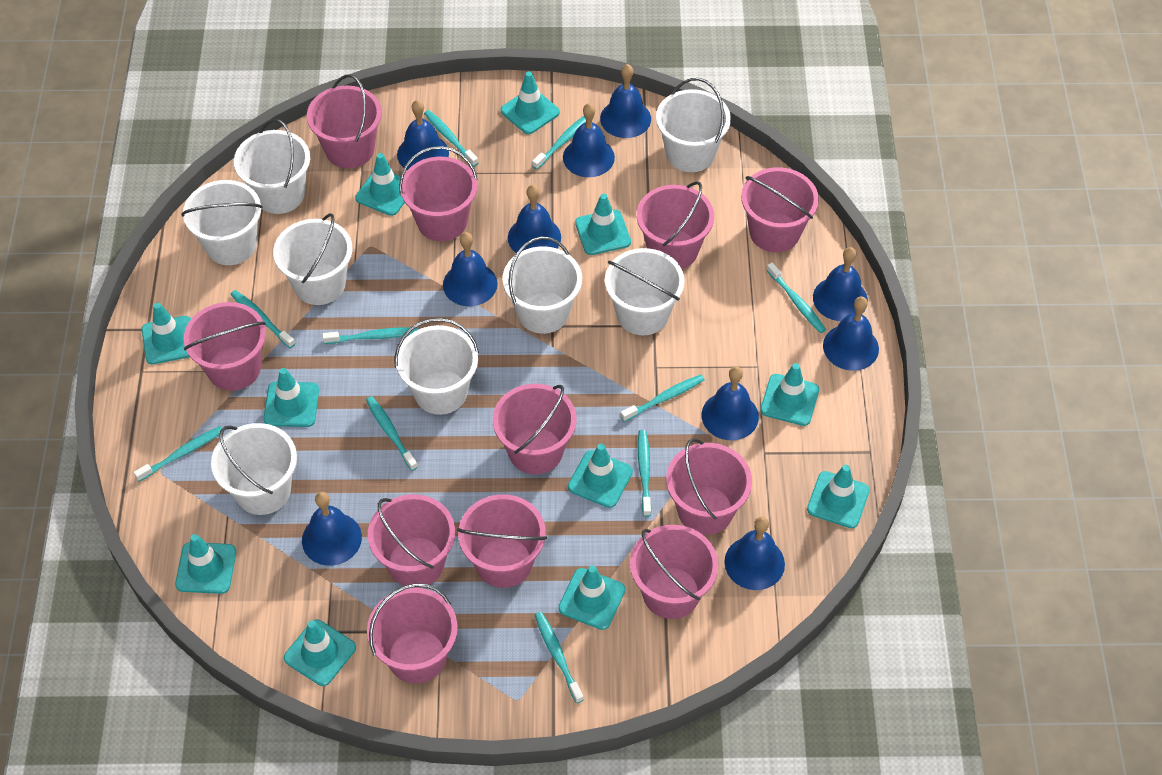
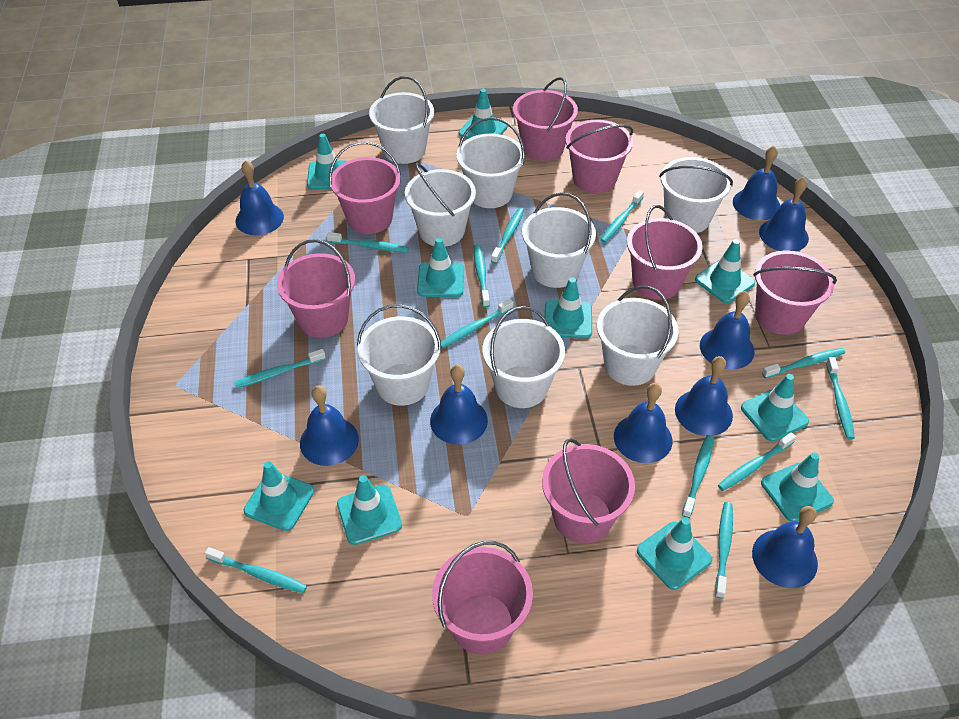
blue bell: [302,492,362,566] [397,100,449,170] [443,232,498,306] [508,185,561,253] [563,103,615,177] [600,64,651,138] [702,366,759,440] [724,516,785,590] [813,247,868,321] [823,297,879,371] = 10 -> [235,160,284,235] [300,385,359,466] [430,365,488,445] [614,383,672,463] [675,356,733,436] [700,291,755,370] [733,146,780,220] [752,506,818,588] [759,177,809,251] = 9
pink bucket: [184,302,266,391] [307,74,382,168] [367,583,458,683] [368,494,455,588] [399,146,478,241] [457,494,547,588] [493,384,577,474] [630,525,718,619] [637,181,714,269] [666,438,752,535] [741,167,819,252] = 11 -> [277,239,355,338] [329,142,401,234] [432,541,533,654] [513,77,578,161] [542,438,635,543] [565,120,633,193] [627,205,703,300] [753,250,837,335] = 8
turquoise toothbrush: [134,426,222,482] [230,290,295,348] [322,327,417,344] [366,396,418,471] [424,110,478,167] [532,116,586,170] [535,612,584,703] [621,375,705,422] [638,430,651,517] [767,262,826,333] = 10 -> [205,547,307,593] [234,349,326,388] [327,232,409,253] [441,299,514,348] [474,244,490,308] [491,208,524,264] [600,190,644,243] [682,435,714,518] [715,502,733,599] [718,432,796,491] [762,348,845,378] [826,357,855,439] = 12
turquoise traffic cone: [142,303,191,364] [175,534,236,594] [263,368,319,427] [284,620,356,686] [355,153,405,216] [501,71,560,134] [558,565,625,630] [568,444,633,508] [575,194,631,255] [760,363,819,426] [807,465,870,528] = 11 -> [244,461,314,531] [307,134,347,190] [337,475,402,545] [417,238,464,297] [459,89,507,139] [545,278,592,339] [637,517,713,590] [695,239,755,303] [741,374,809,442] [761,453,834,522] = 10

